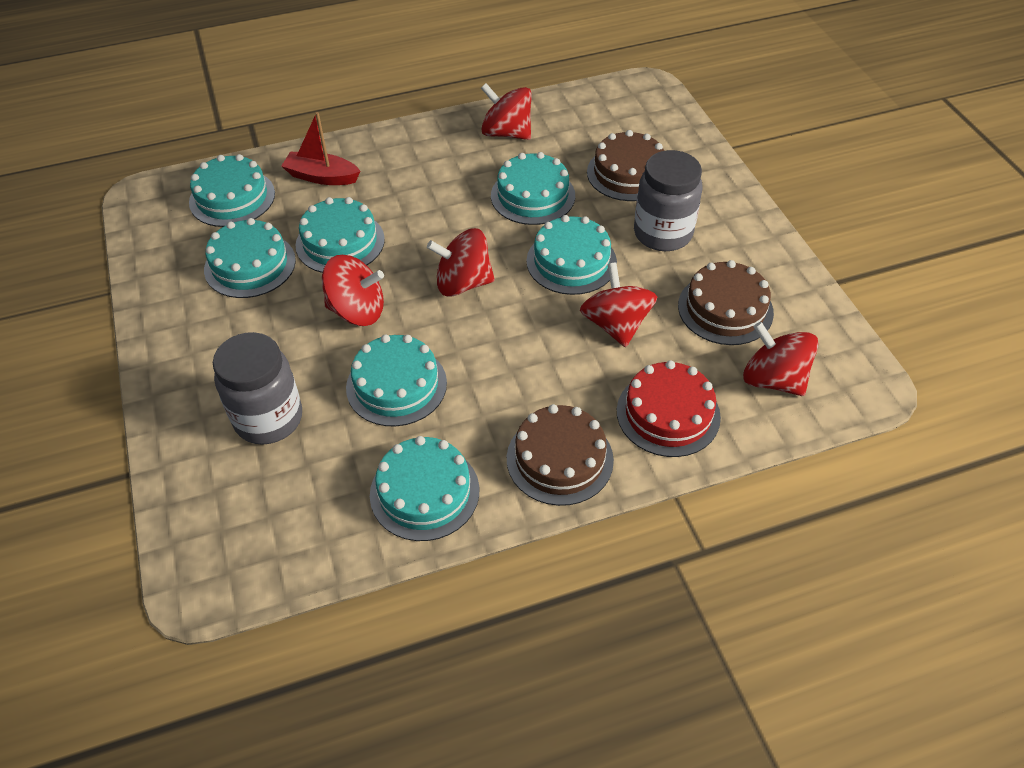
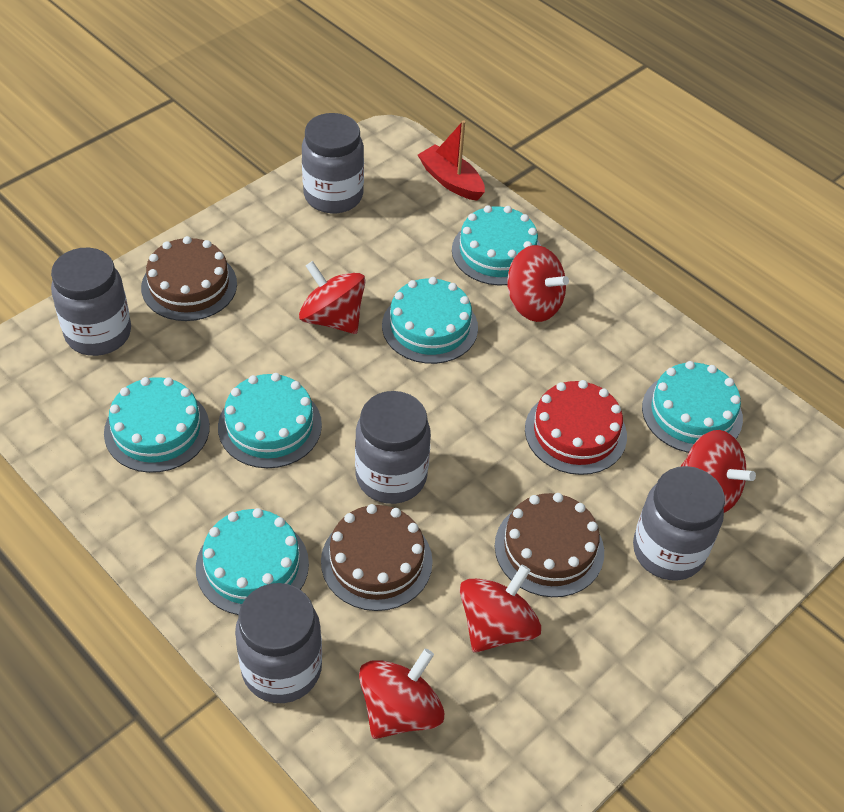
grey jar: [213,332,302,445] [634,150,702,251] = 2 -> [51,248,131,356] [235,583,322,703] [302,113,364,213] [355,391,431,504] [633,466,725,581] = 5
turquoise cake: [189,154,275,227] [204,218,296,298] [296,197,385,273] [346,334,447,426] [370,436,479,541] [491,152,575,225] [527,215,617,295] = 7 -> [104,377,210,473] [196,508,309,615] [218,373,322,468] [382,277,478,364] [452,205,541,285] [642,361,743,453] = 6

